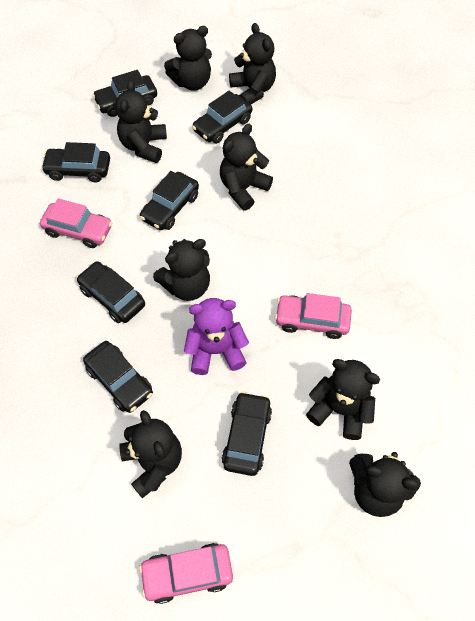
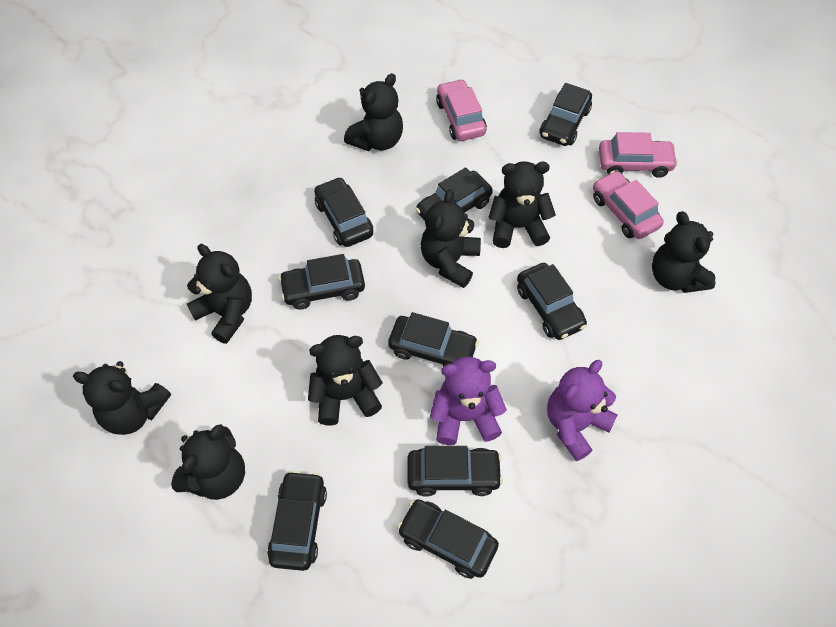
black car: [41,142,110,183] [77,261,145,323] [83,341,153,413] [92,70,157,117] [140,171,199,230] [192,91,252,144] [222,392,272,476] = 7 -> [267,470,327,571] [279,254,365,310] [314,177,373,247] [388,312,479,367] [397,499,499,579] [408,446,503,497] [415,167,493,221] [517,263,587,340] [540,83,592,146] = 9
purple teddy bear: [184,298,249,375] = 1 -> [430,357,507,445] [547,360,617,461] = 2

